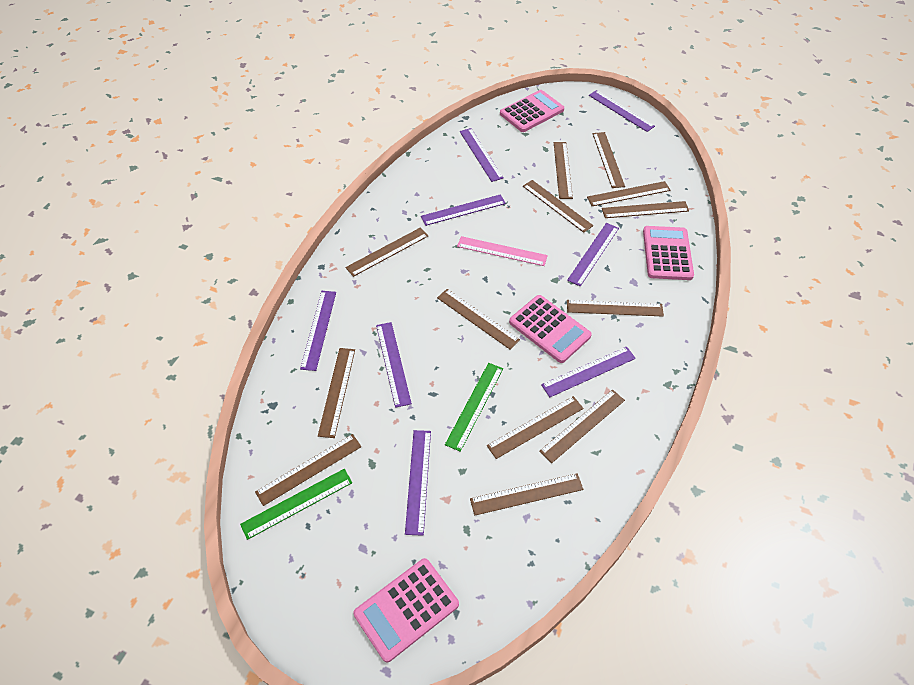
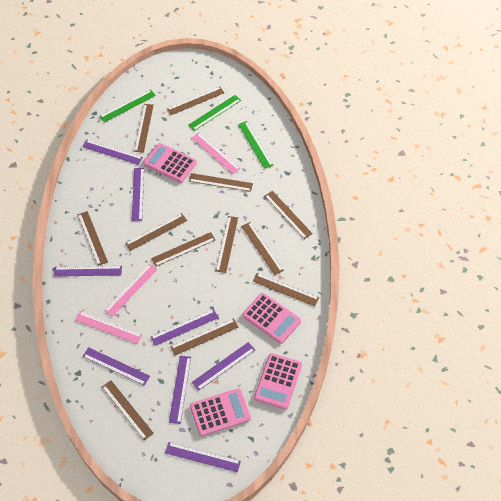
brown ruler: [255,434,361,506] [318,348,355,438] [345,228,428,277] [437,289,520,349] [470,473,583,515] [487,396,584,459] [523,180,593,233] [539,389,625,463] [554,142,573,199] [567,300,664,316] [587,181,671,206] [593,132,625,188] [602,201,689,218] = 13 -> [78,211,108,266] [102,380,154,440] [125,213,187,251] [134,104,154,153] [151,232,215,266] [167,87,224,115] [170,318,239,356] [189,173,253,192] [216,216,238,273] [241,222,284,275] [253,273,319,306] [265,191,313,239] = 12
green ruler: [240,469,352,540] [445,363,503,452] = 2 -> [99,89,156,123] [188,95,241,131] [238,121,273,169] = 3
pink ruler: [457,236,548,266] = 1 -> [75,311,142,344] [104,264,158,317] [192,133,240,174] = 3

